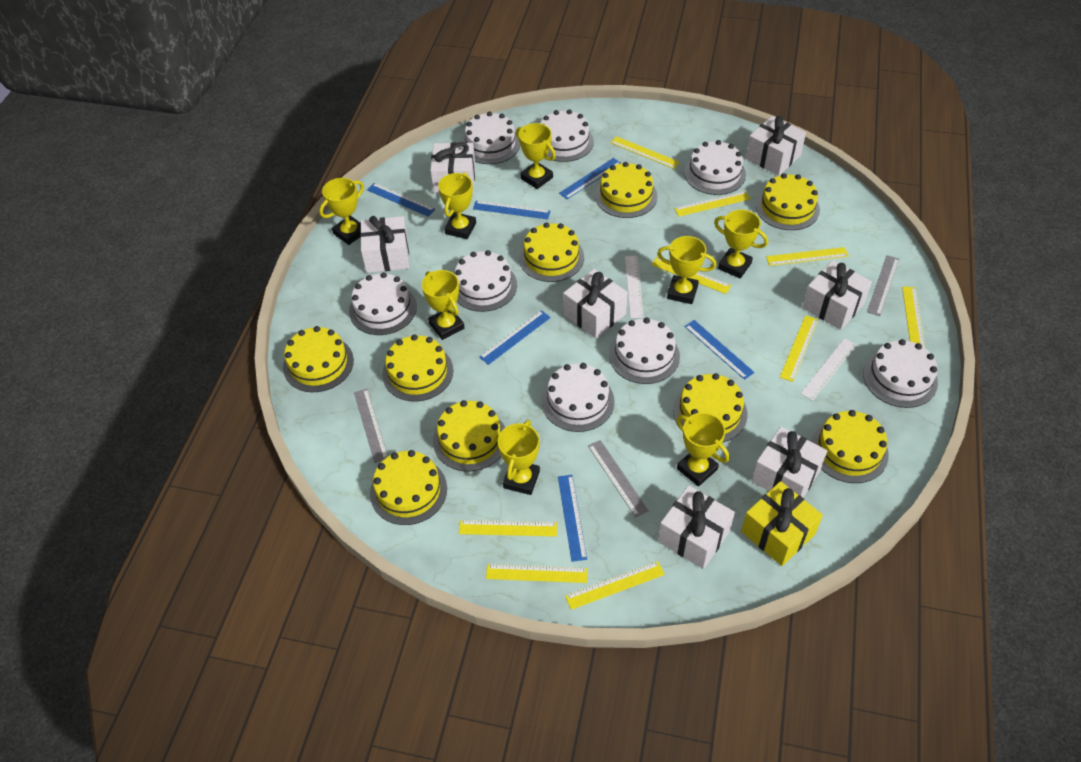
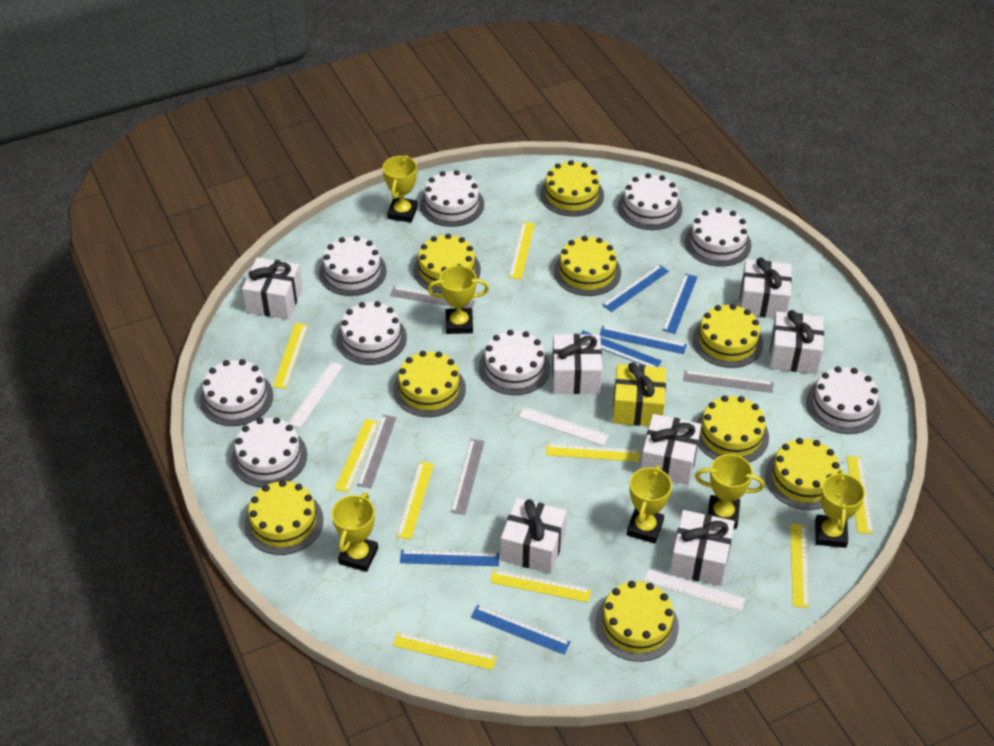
grey ruler: [354,389,388,463] [588,440,649,517] [867,255,899,316] = 3 -> [357,415,396,488] [390,286,475,308] [451,439,485,515] [683,370,774,393] = 4
white cake: [349,272,417,335] [454,250,517,312] [462,112,520,164] [540,109,594,162] [542,363,615,432] [609,318,680,384] [684,140,746,195] [863,339,938,408] = 8 -> [200,359,273,426] [231,417,307,488] [319,236,387,296] [336,301,407,365] [420,170,484,227] [479,330,550,395] [618,173,682,230] [685,208,751,267] [806,367,881,434] = 9
white ruler: [625,256,644,318] [800,338,857,401] = 2 -> [288,362,343,428] [519,407,609,446] [644,569,745,612] = 3
yellow trophy: [319,178,364,245] [422,270,465,340] [438,172,476,239] [498,420,540,495] [516,123,556,189] [657,236,717,304] [677,413,730,487] [714,210,768,278] = 8 -> [332,493,378,572] [383,155,418,223] [428,265,489,334] [627,465,672,544] [695,454,765,529] [815,470,865,548] = 6

